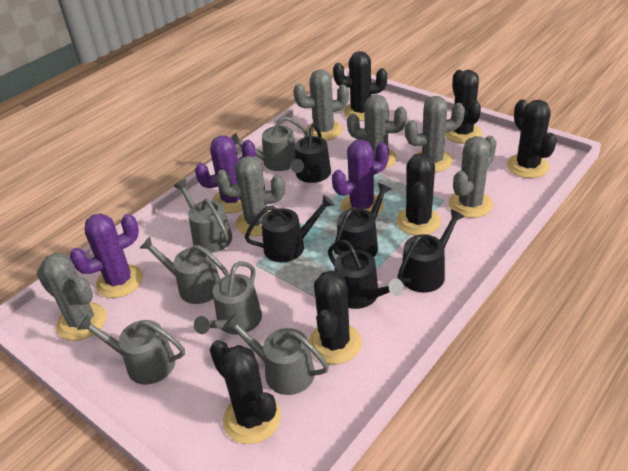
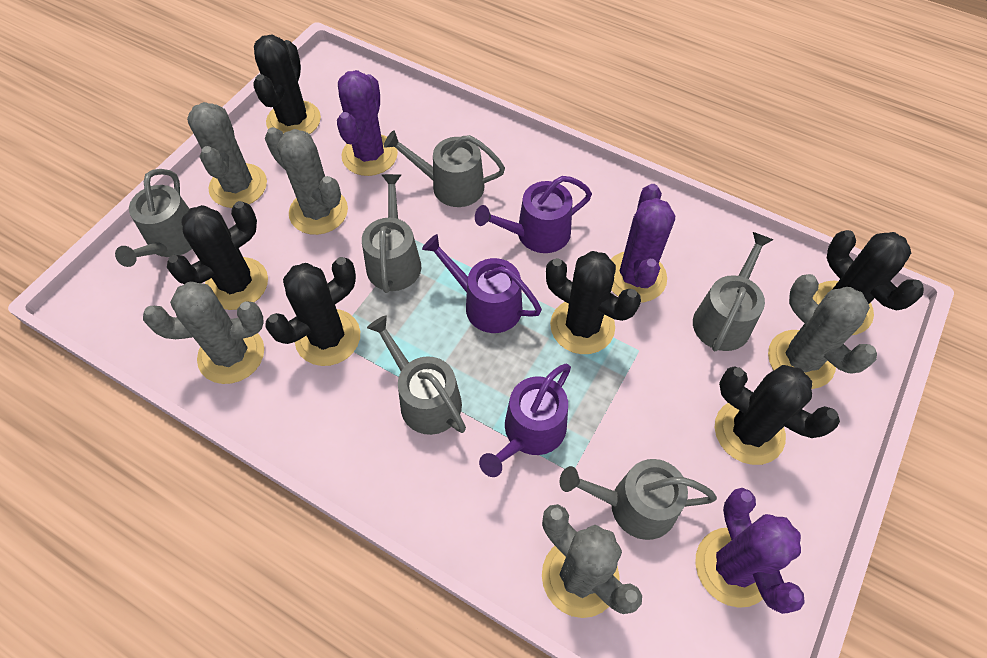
black watering can: [245,195,334,262] [291,124,331,183] [328,240,404,309] [334,183,391,257] [398,209,465,293] = 5 -> none = 0
grey cactus: [37,253,107,341] [216,156,285,236] [293,69,349,140] [347,95,407,169] [405,96,465,172] [448,136,497,218] = 6 -> [143,282,264,384] [187,102,267,208] [265,127,348,235] [542,504,642,618] [768,274,877,389] = 5
purple watering can: none = 0 -> [422,234,542,333] [475,176,592,253] [479,364,571,477] = 3

